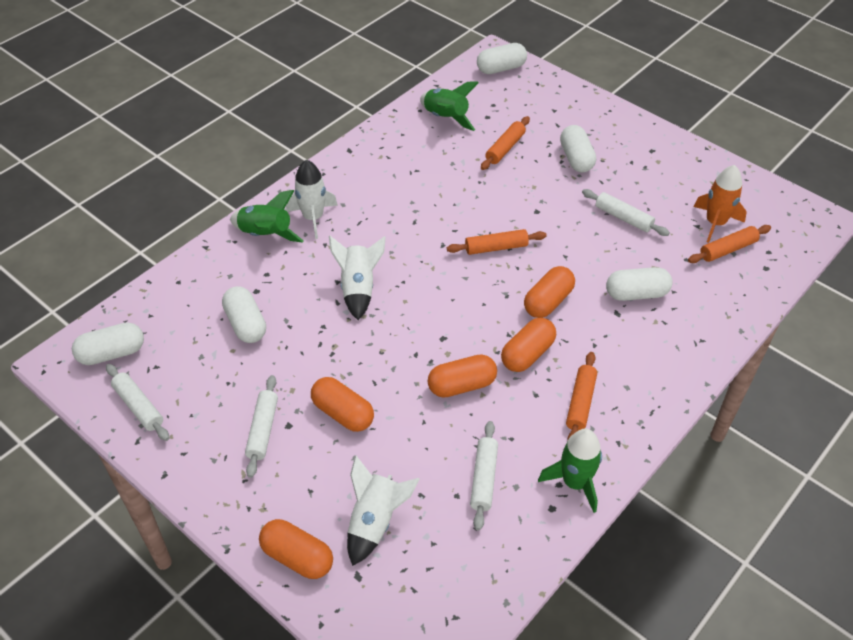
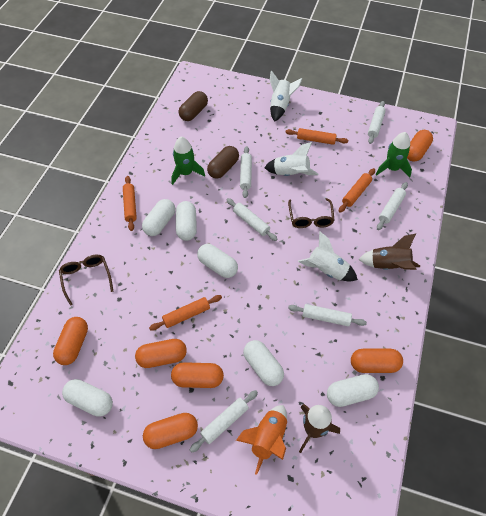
brown capsule: none = 0 -> [179,91,208,121] [207,146,239,179] = 2
brown glasses: none = 0 -> [59,255,114,306] [288,198,334,228] = 2
brown rocket: none = 0 -> [299,404,340,453] [359,234,420,270] = 2
green rocket: [230,190,304,243] [420,82,479,131] [538,429,602,513] = 3 -> [171,137,205,185] [376,132,412,178] = 2
orange capsule: [259,519,333,579] [311,377,374,432] [428,354,497,398] [501,317,556,372] [524,266,575,318] = 5 -> [53,317,88,365] [135,339,187,368] [143,413,198,449] [171,362,224,388] [351,348,403,373] [407,130,433,162] = 6
white capsule: [72,322,144,365] [222,286,266,343] [477,43,527,74] [560,125,596,172] [606,267,673,301] = 5 -> [62,379,113,417] [142,199,175,236] [176,201,197,241] [197,244,238,278] [243,340,284,386] [327,374,379,407] = 6
white rolling pin: [106,364,169,441] [245,375,278,478] [470,421,498,531] [582,189,670,236] = 4 -> [190,390,258,452] [227,198,278,241] [240,146,252,198] [288,304,367,326] [368,101,386,144] [377,182,408,230] = 6

